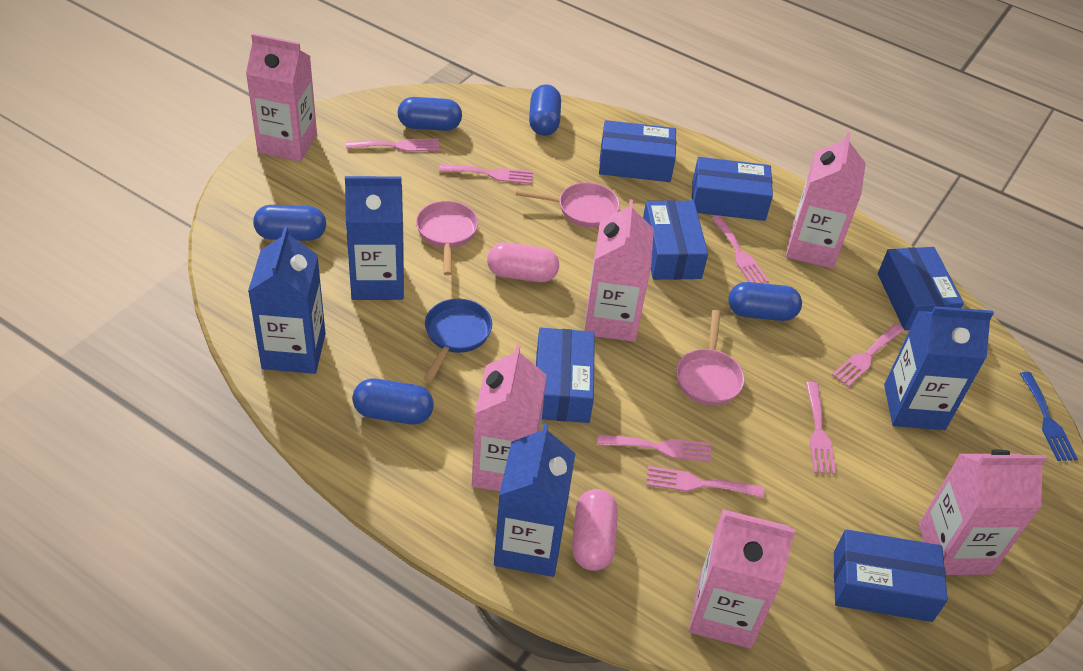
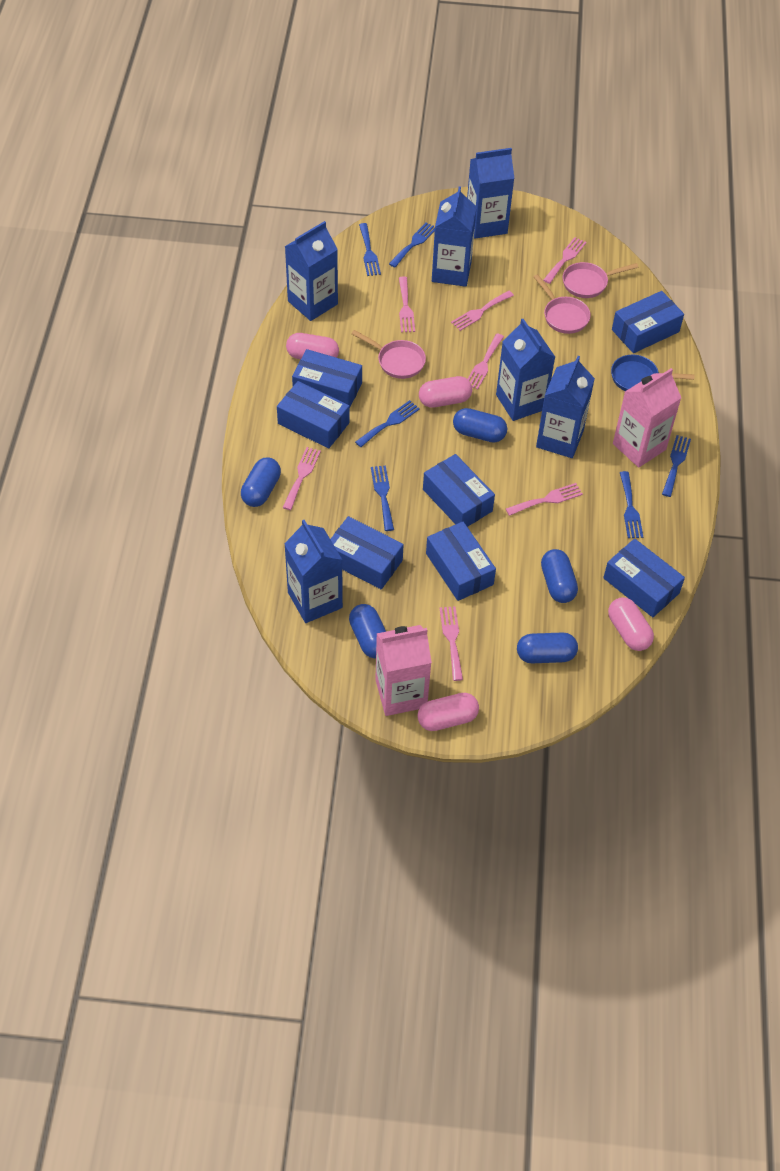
blue box: [536,328,595,423] [599,120,676,182] [643,200,708,280] [692,157,773,221] [834,529,948,622] [878,247,964,330] = 6 -> [277,381,350,448] [292,349,362,409] [330,516,404,589] [423,454,495,527] [426,521,496,601] [603,539,685,617] [612,291,684,353] = 7
blue carton: [248,226,326,374] [345,176,404,300] [494,423,575,577] [884,306,994,430] = 4 -> [284,520,343,623] [285,221,338,321] [432,186,477,287] [467,148,514,239] [496,319,555,421] [536,356,595,458] = 6
blue fork: [1020,372,1078,461] = 1 -> [355,400,420,447] [359,223,381,276] [371,465,394,531] [389,222,435,267] [620,471,643,538] [662,435,691,497] = 6
pink capsule: [487,242,559,282] [572,489,618,571] = 2 -> [286,333,339,359] [417,693,479,731] [419,376,472,408] [608,597,654,651] = 4
pink carton: [246,33,317,162] [472,345,547,491] [584,199,654,342] [689,509,796,649] [786,132,866,269] [919,449,1047,575] = 6 -> [375,625,432,716] [613,368,681,468] = 2

